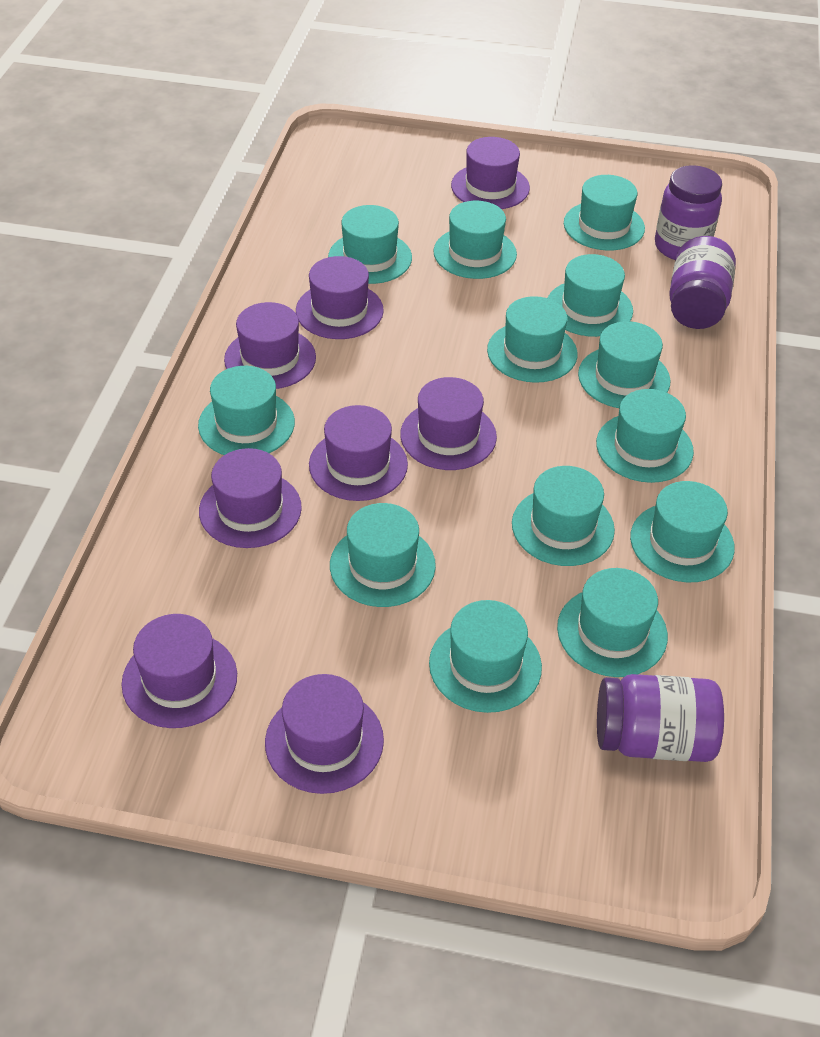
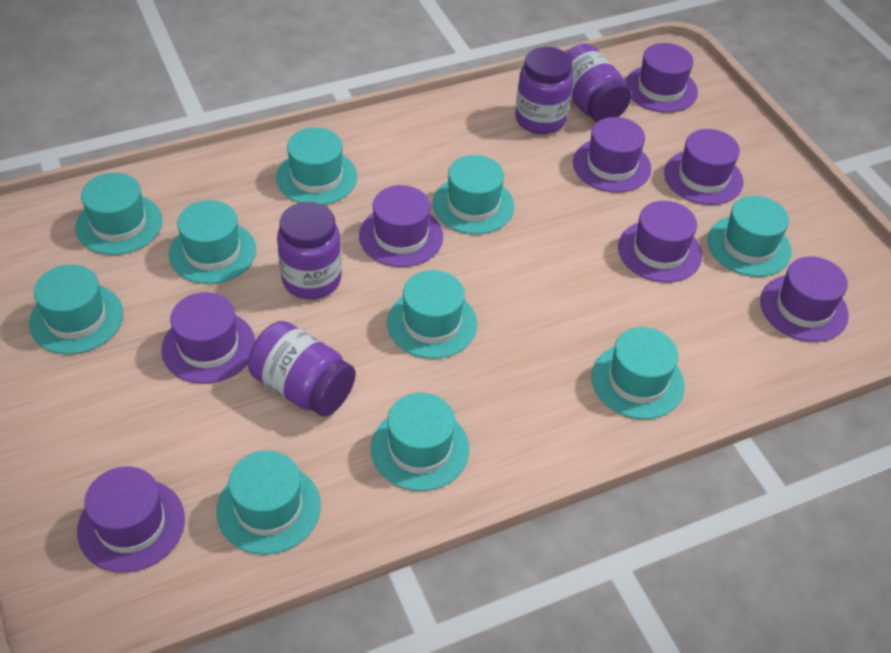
purple jar: [597,674,724,762] [655,165,722,260] [669,236,736,329] = 3 -> [248,321,356,416] [277,202,342,299] [515,47,573,134] [565,44,631,122] = 4
turquoise hat: [198,366,295,455] [328,205,412,284] [330,503,436,607] [429,600,542,713] [434,201,517,279] [487,296,577,383] [512,466,615,566] [548,254,633,337] [557,568,668,677] [564,175,645,251] [578,321,671,408] [596,389,694,483] [630,481,735,582] = 13 -> [29,265,123,354] [75,173,162,255] [169,200,256,284] [216,450,321,555] [276,128,357,205] [371,393,469,491] [387,270,477,359] [433,155,514,234] [591,327,685,419] [708,196,792,277] = 10

